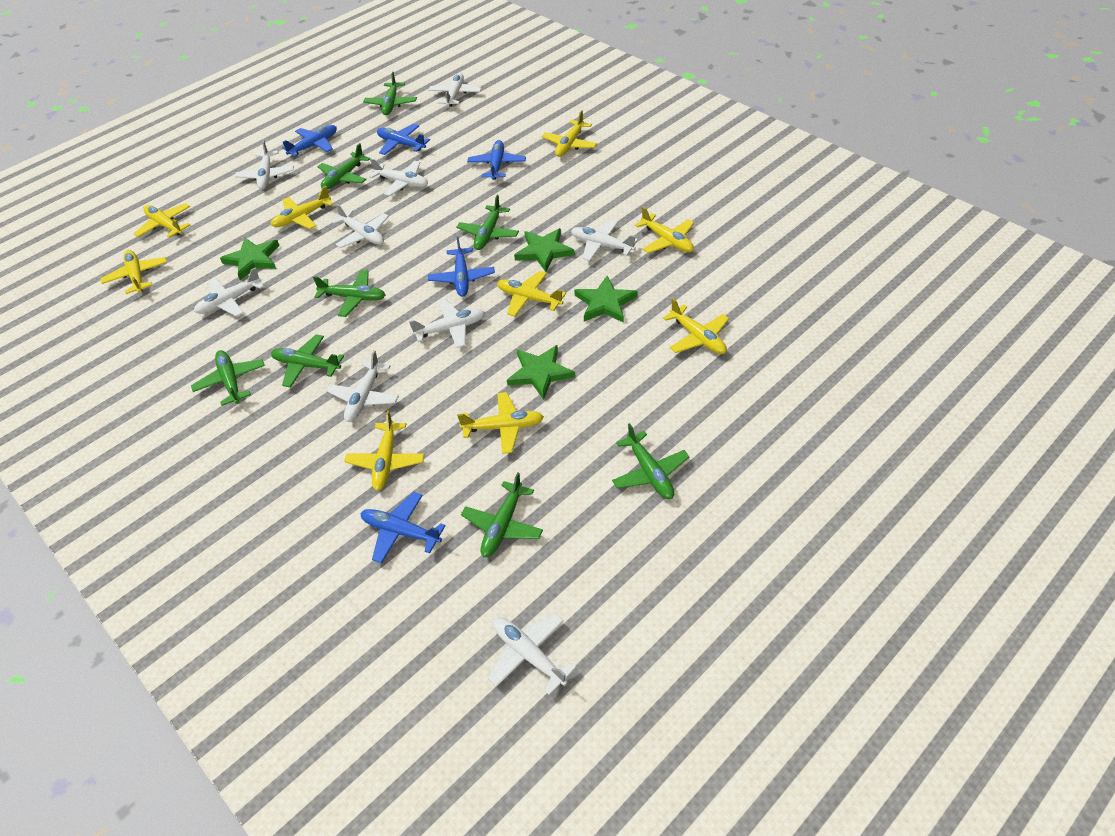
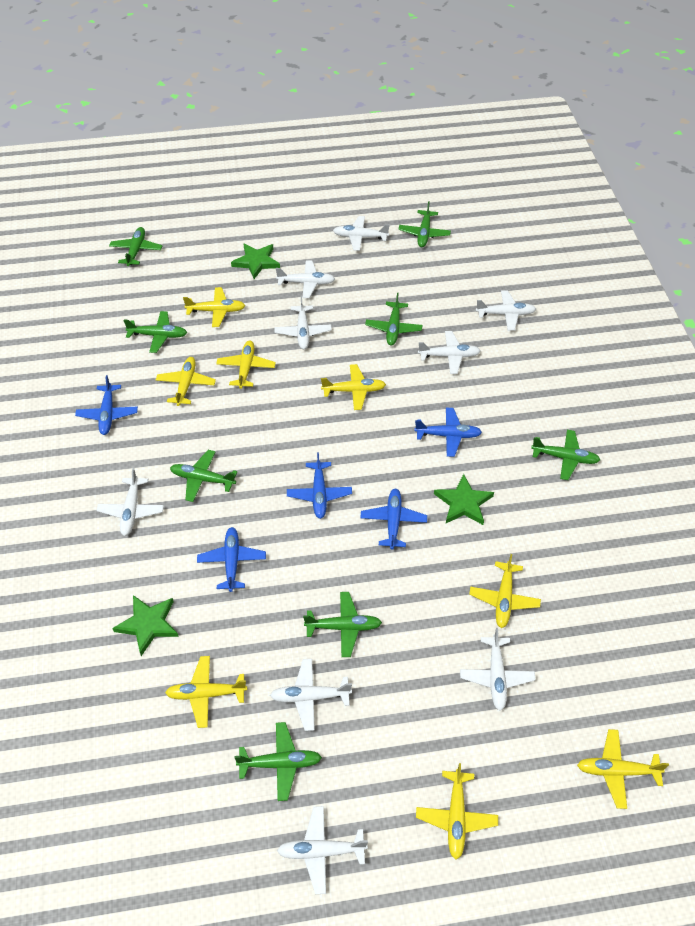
green star: [220,237,280,280] [507,345,575,400] [514,228,575,272] [574,276,638,323] = 4 -> [112,595,179,656] [231,243,280,279] [434,474,494,525] = 3
yellow plane: [101,250,167,294] [134,203,190,238] [271,186,333,229] [344,410,425,491] [457,392,544,454] [497,271,566,317] [542,110,597,157] [635,207,694,253] [663,298,729,354] = 9 -> [156,357,216,406] [165,656,247,728] [183,287,245,327] [216,341,276,389] [321,364,386,410] [416,763,498,859] [469,554,541,628] [577,729,669,809] = 8

